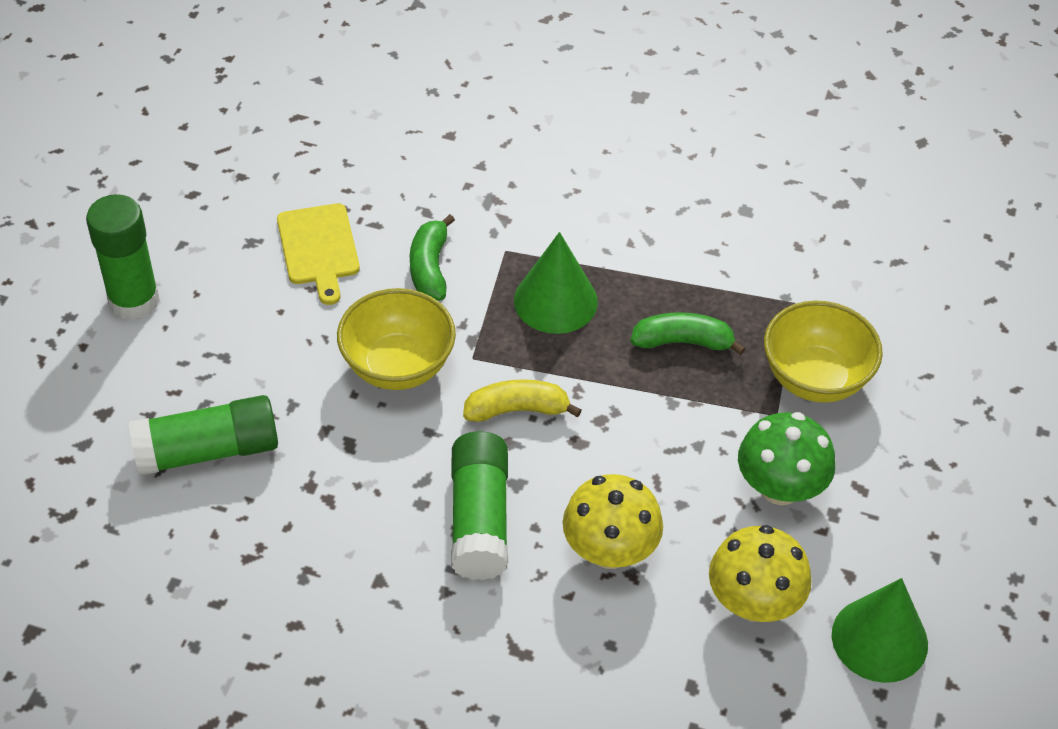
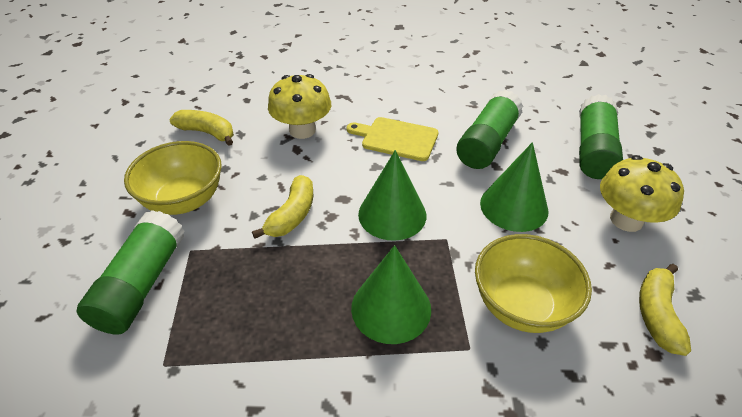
green banana: [410,214,455,301] [631,312,746,355] = 2 -> none = 0
green cone: [514,232,598,334] [832,578,928,683] = 2 -> [351,245,431,344] [358,150,426,241] [480,142,549,232] = 3
green mushroom: [738,412,836,505] = 1 -> none = 0
yellow banana: [463,379,582,422] = 1 -> [169,110,234,146] [252,175,313,239] [639,264,691,356] = 3

